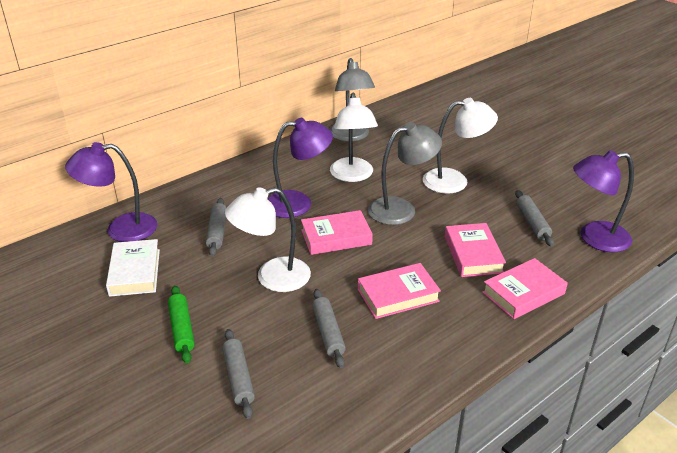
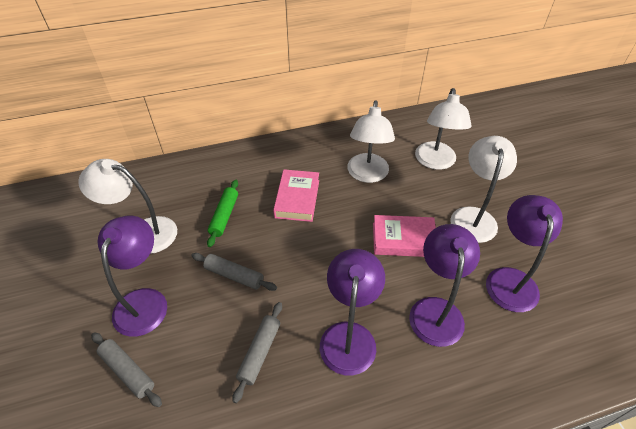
grey lamp: [330,58,375,142] [368,122,442,225] = 2 -> none = 0
grey rolling pin: [206,198,227,257] [222,329,255,419] [312,289,346,368] [515,190,554,246] = 4 -> [91,332,162,407] [191,253,277,291] [232,302,282,403] = 3
pink book: [301,210,373,255] [358,263,441,319] [445,223,506,277] [482,258,568,319] = 4 -> [273,169,319,222] [373,215,436,257] = 2
purple lamp: [65,142,157,242] [267,118,333,218] [573,150,634,252] = 3 -> [98,216,167,337] [320,249,385,376] [409,224,480,347] [486,195,563,312] = 4
white book: [106,239,160,297] = 1 -> none = 0
white lamp: [225,187,311,292] [330,93,378,182] [423,98,498,194] = 3 -> [78,159,177,254] [347,100,395,183] [415,88,471,170] [450,136,517,243] = 4

